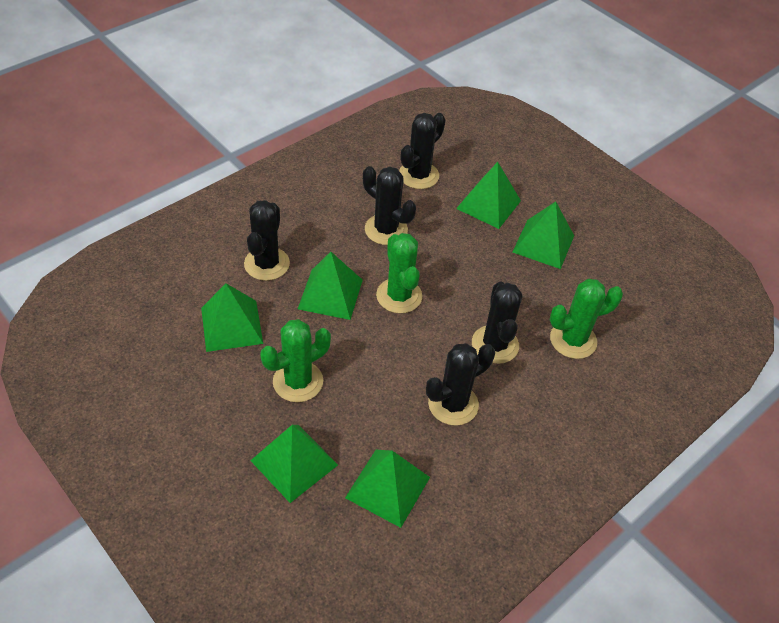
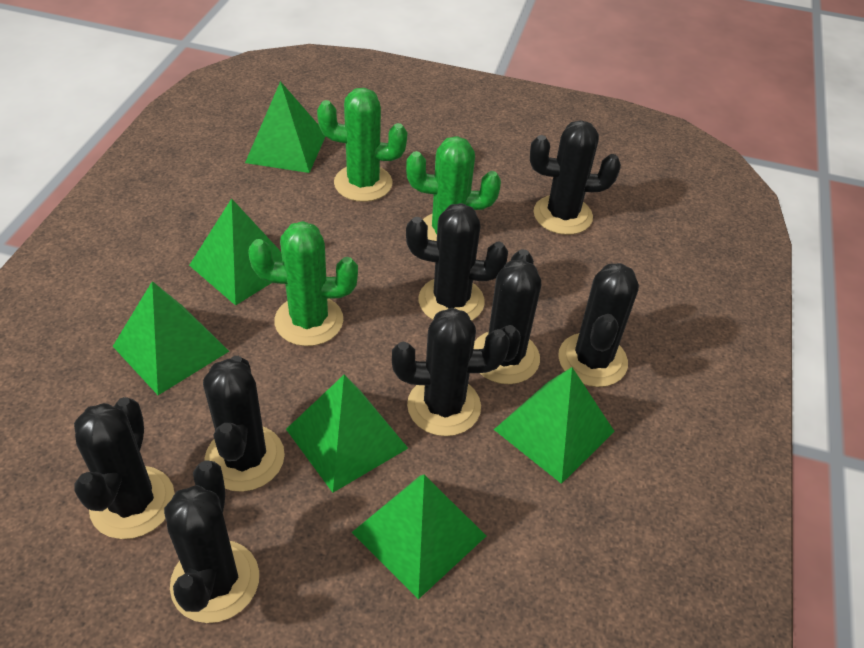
black cactus: [244,200,290,281] [363,166,416,245] [399,113,445,189] [426,343,495,426] [472,282,522,364] = 5 -> [74,397,175,539] [164,460,259,623] [203,356,285,492] [392,308,510,436] [406,203,508,321] [474,249,541,384] [530,120,621,235] [558,263,639,387] = 8

